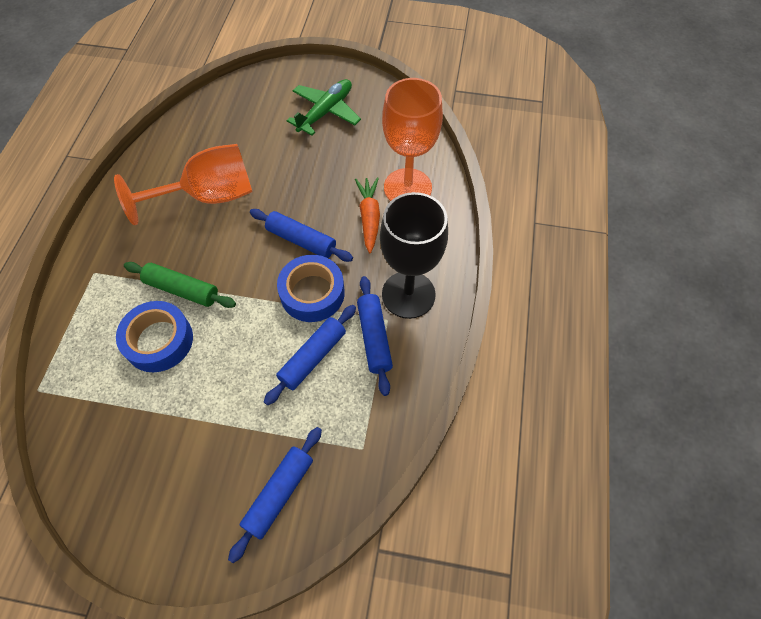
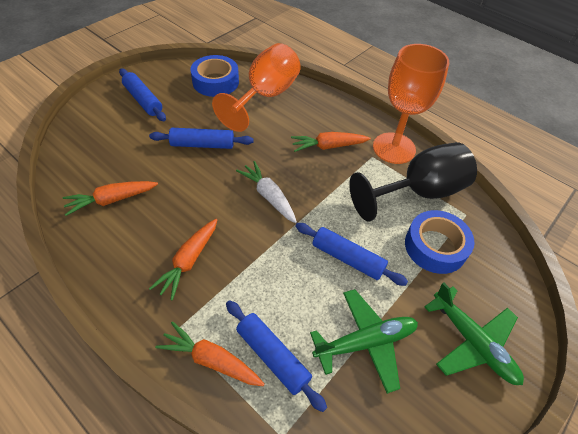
green plane: [287,79,361,136] = 1 -> [310,289,418,394] [424,282,524,385] = 2
green rolling pin: [124,262,236,308] = 1 -> none = 0
orange carrot: [355,177,380,253] = 1 -> [63,181,158,216] [149,219,217,300] [155,321,265,386] [291,132,371,152] = 4
white carrot: none = 0 -> [236,161,297,223] = 1

